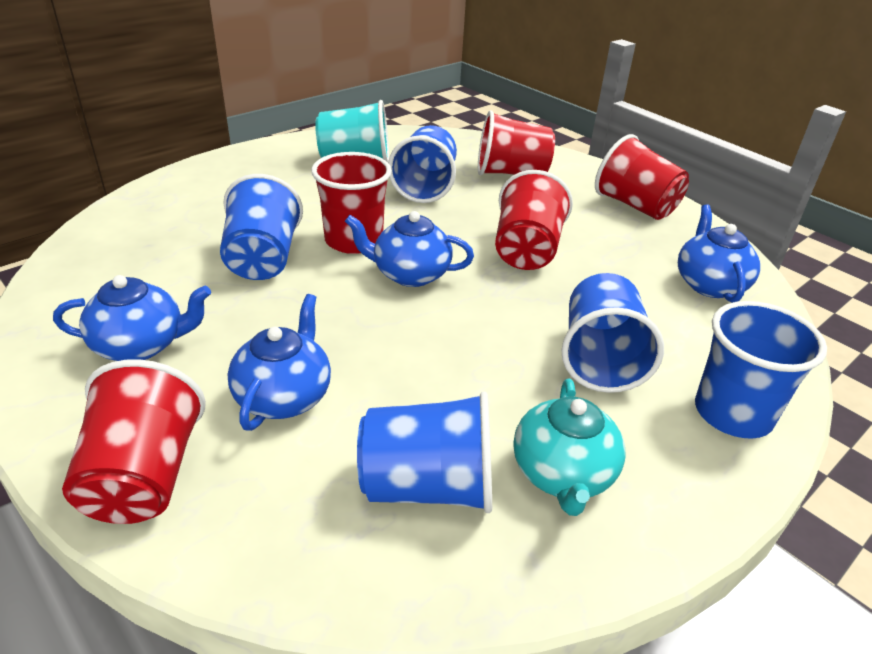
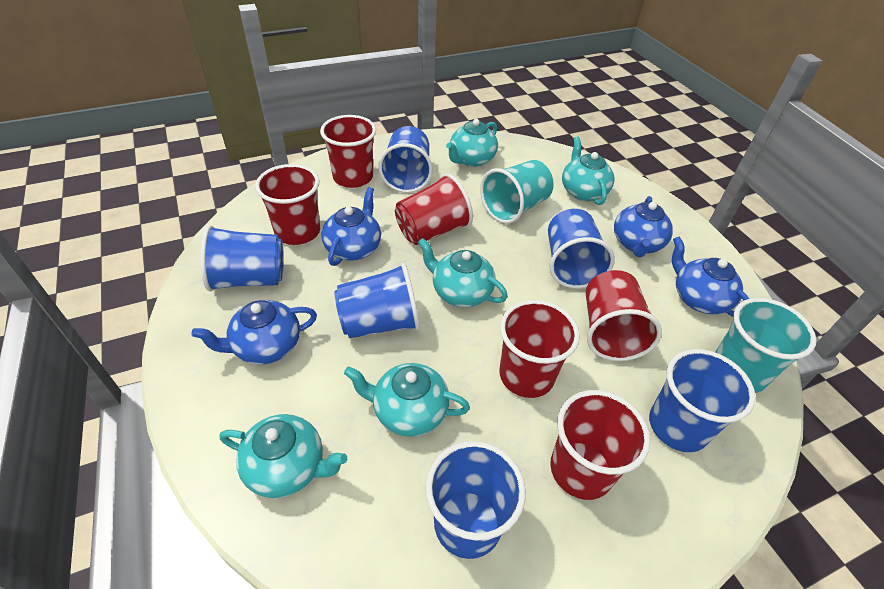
blue cup: [220,174,303,280] [357,391,492,513] [388,125,457,203] [561,273,664,393] [695,301,827,439] = 5 -> [200,225,284,292] [334,263,420,338] [378,126,433,193] [426,441,526,559] [548,209,615,289] [649,349,756,452] = 6
red cup: [62,359,206,524] [311,152,392,254] [478,110,555,175] [495,170,573,270] [595,134,689,220] = 5 -> [255,164,320,245] [320,115,376,188] [395,173,473,245] [499,300,580,398] [550,390,650,500] [586,270,662,361] = 6
turquoise cup: [315,100,389,162] = 1 -> [480,160,554,224] [715,298,817,393] = 2
turquoise teapot: [514,378,625,516] = 1 -> [220,414,347,498] [344,363,470,437] [418,238,508,307] [446,119,498,167] [562,137,615,205] = 5

